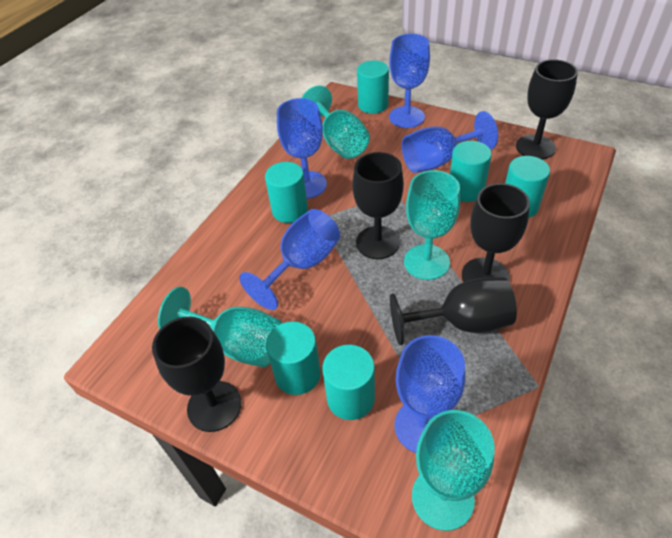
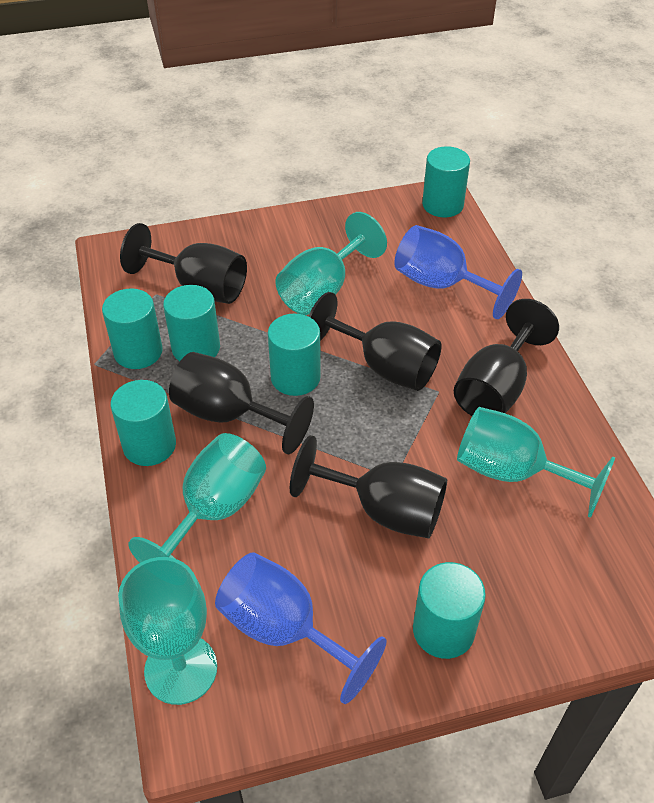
blue goblet: [239,209,340,310] [277,98,327,199] [389,34,430,128] [394,335,465,453] [402,111,498,173] = 5 -> [215,552,387,704] [394,225,522,319] = 2

